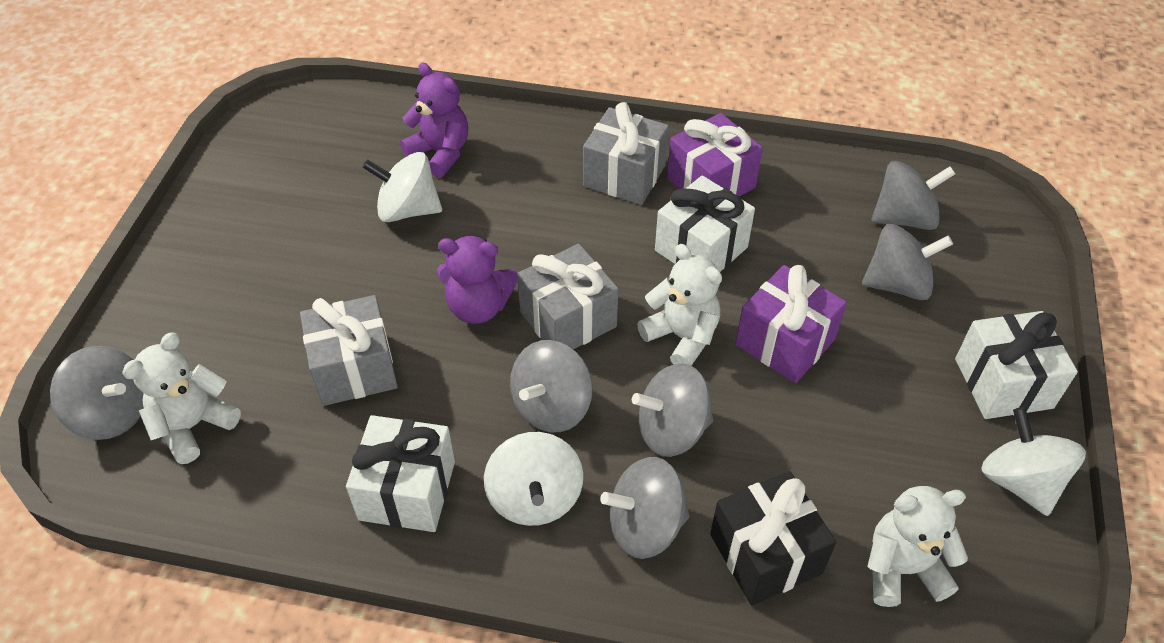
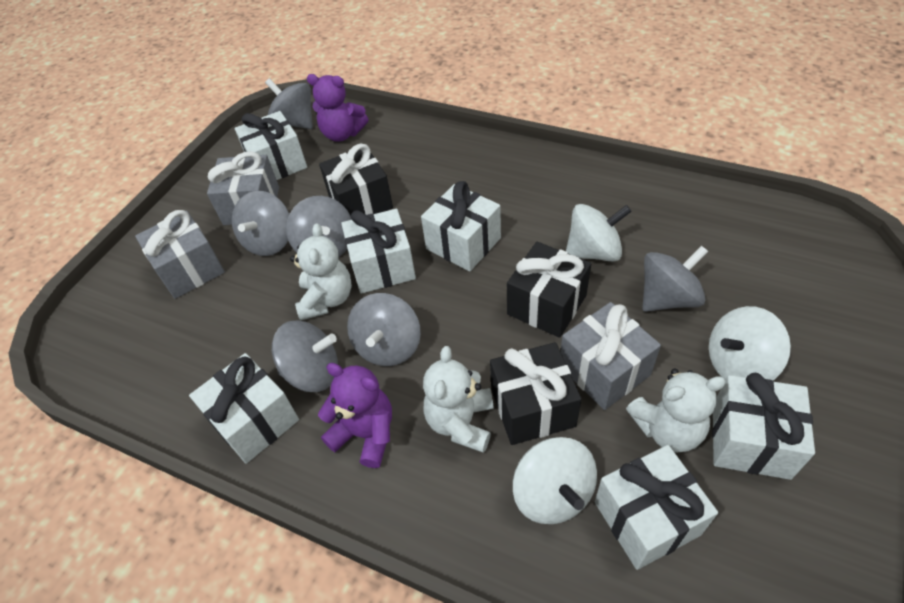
black gift: [710,471,836,606] = 1 -> [319,143,393,216] [490,342,581,445] [507,242,591,338] = 3
purple gift: [667,113,763,197] [735,265,847,383] = 2 -> none = 0
white gift: [346,415,455,532] [655,175,755,272] [955,311,1078,419] = 3 -> [189,353,299,464] [235,111,307,180] [341,209,416,294] [421,181,501,271] [595,445,718,570] [712,373,815,480] = 6

